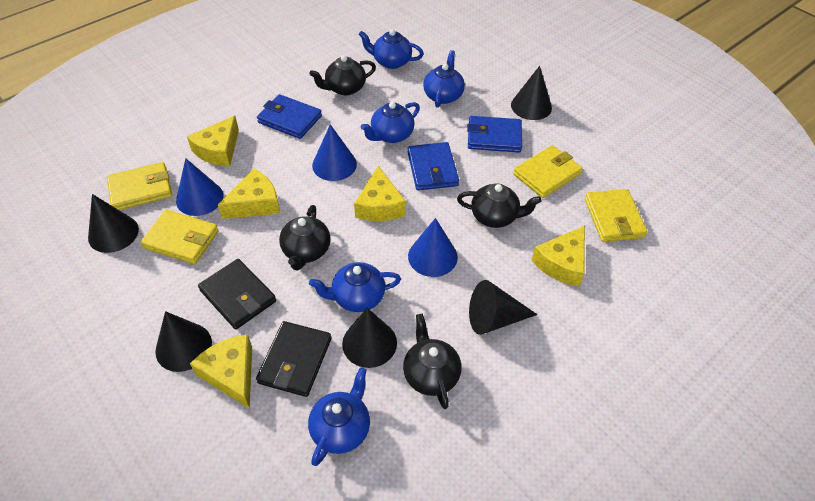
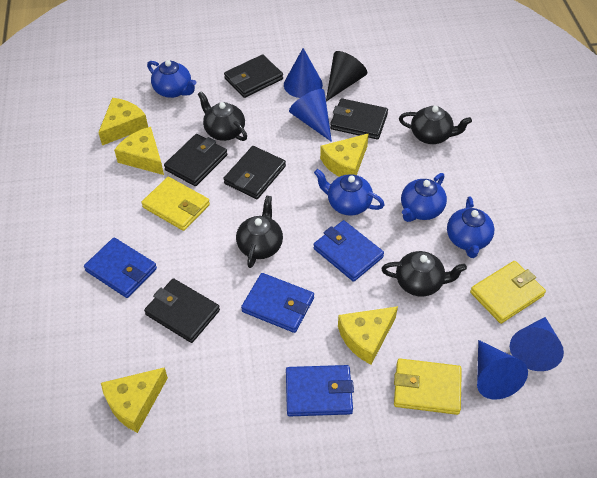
black cone: [88,194,139,253] [155,311,212,372] [342,308,397,368] [469,280,538,335] [511,66,552,120] = 5 -> [326,51,367,102] = 1
black wallet: [198,259,276,329] [256,321,331,397] = 2 -> [144,278,220,343] [164,134,227,186] [223,146,286,199] [224,54,283,98] [330,98,388,139] = 5
blue cone: [176,158,223,216] [312,124,357,181] [408,218,458,277] = 3 -> [284,48,323,98] [289,89,332,142] [477,340,528,399] [510,317,564,371] = 4
blue teapot: [308,367,370,466] [309,262,401,312] [358,29,424,69] [361,102,420,143] [423,50,465,108] = 5 -> [147,60,196,98] [314,169,385,216] [401,173,447,222] [447,197,494,258] = 4
blue wallet: [257,94,322,139] [408,142,459,191] [467,116,522,153] = 3 -> [84,238,157,298] [241,273,314,333] [286,365,354,416] [313,220,384,282] = 4
yellow wallet: [107,162,172,210] [140,210,219,264] [513,145,583,198] [585,189,648,242] = 4 -> [141,177,210,231] [394,359,462,415] [470,261,546,324] = 3

